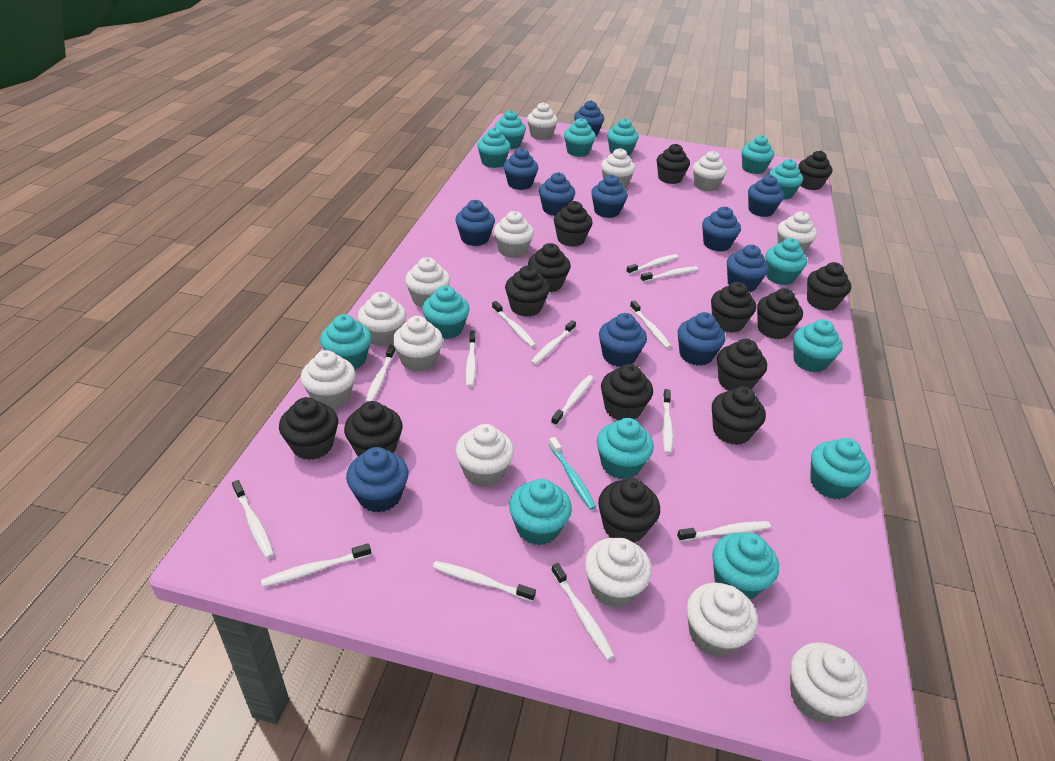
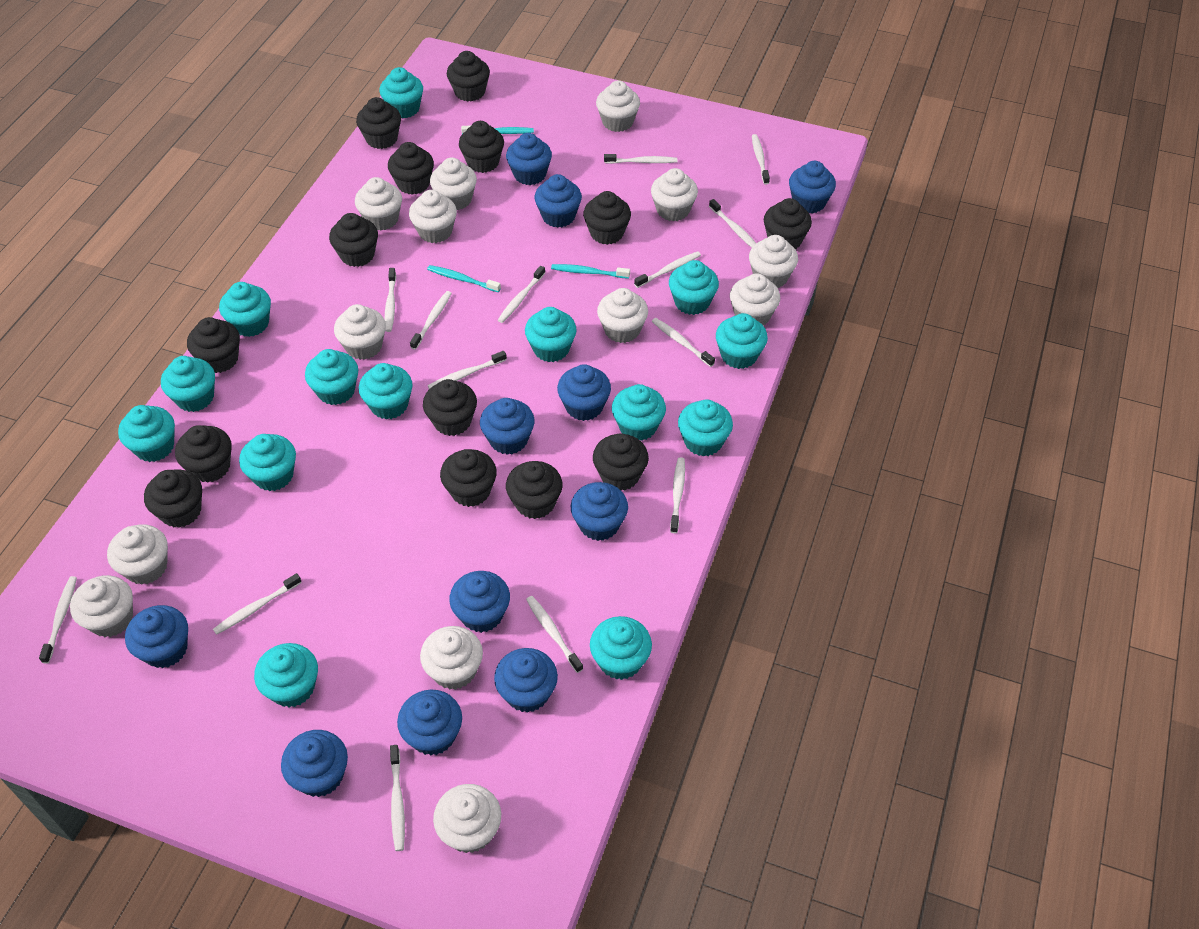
turquoise toothbrush: [549,437,596,510] = 1 -> [427,265,501,292] [461,126,534,134] [551,264,630,279] = 3

